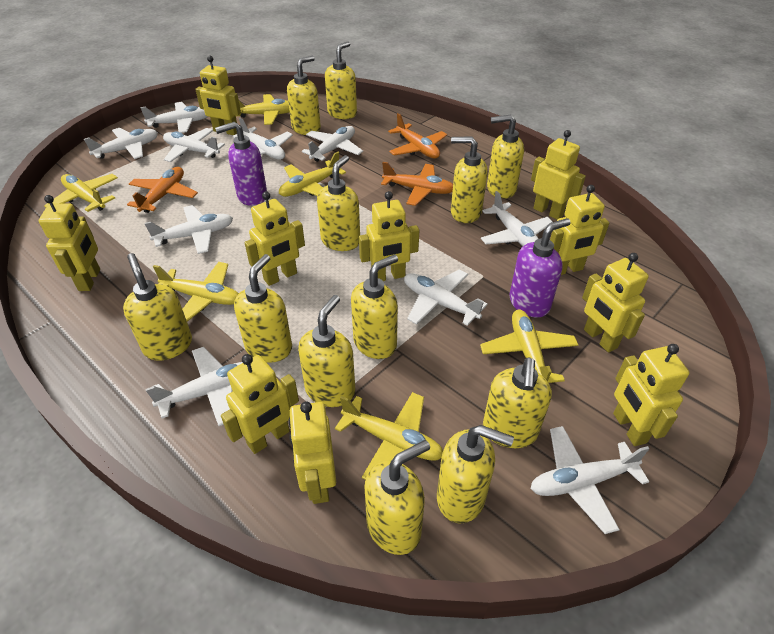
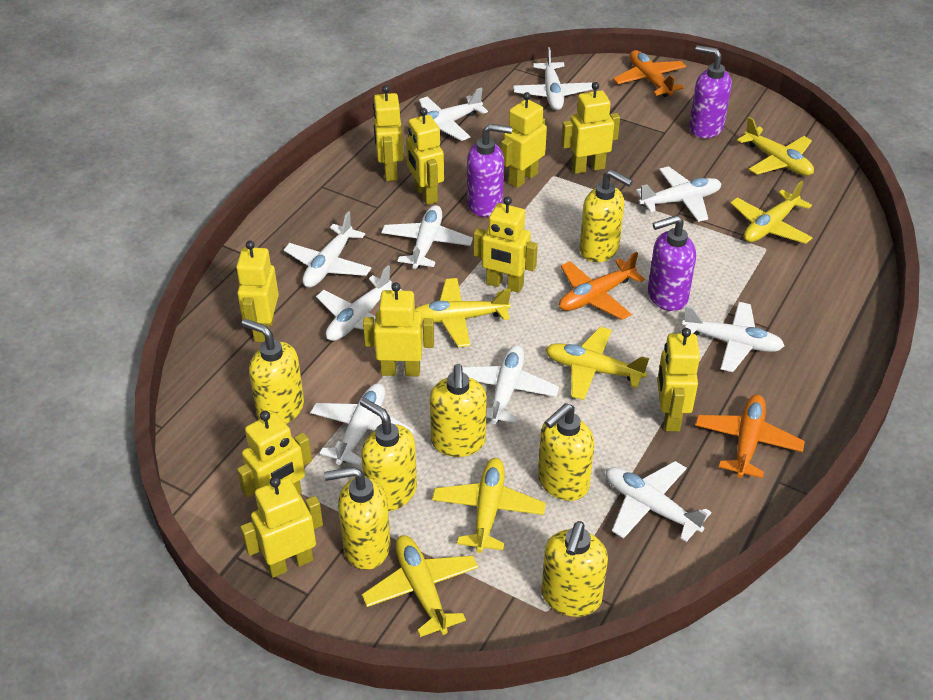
purple soap dispenser: [215,122,267,206] [509,218,571,318] = 2 -> [467,124,512,217] [648,215,696,311] [689,45,732,138] = 3
yellow soap dispenser: [123,253,192,361] [234,254,292,363] [287,56,321,135] [298,295,355,407] [317,155,360,251] [325,41,357,119] [351,254,398,359] [365,440,430,555] [437,425,514,523] [451,136,488,223] [483,357,552,448] [487,114,524,199] = 12 -> [242,319,304,424] [324,467,391,570] [360,398,417,511] [430,364,487,457] [538,403,594,501] [542,521,608,617] [580,169,633,262] = 7

